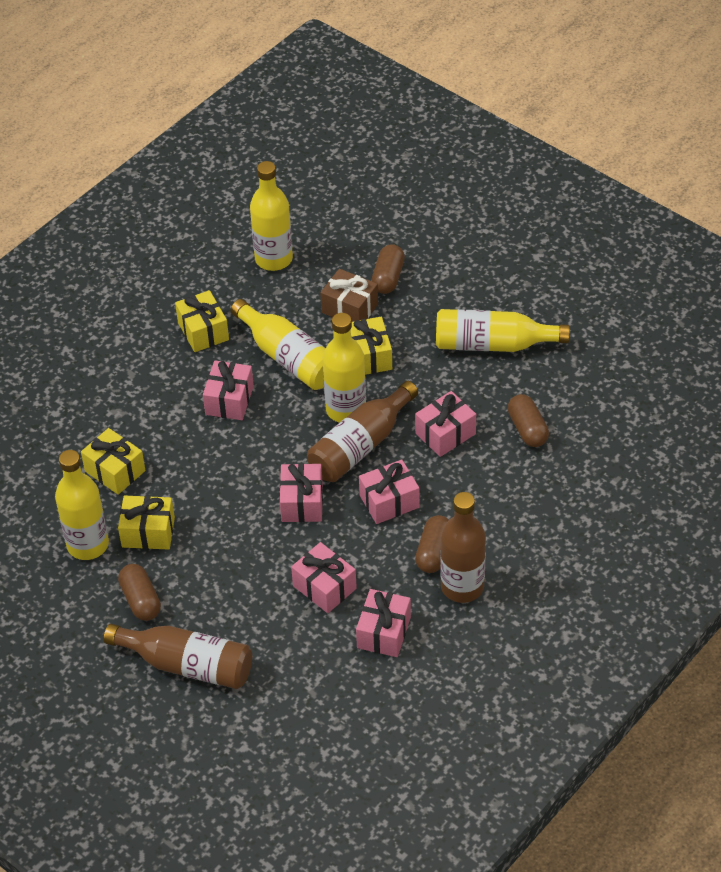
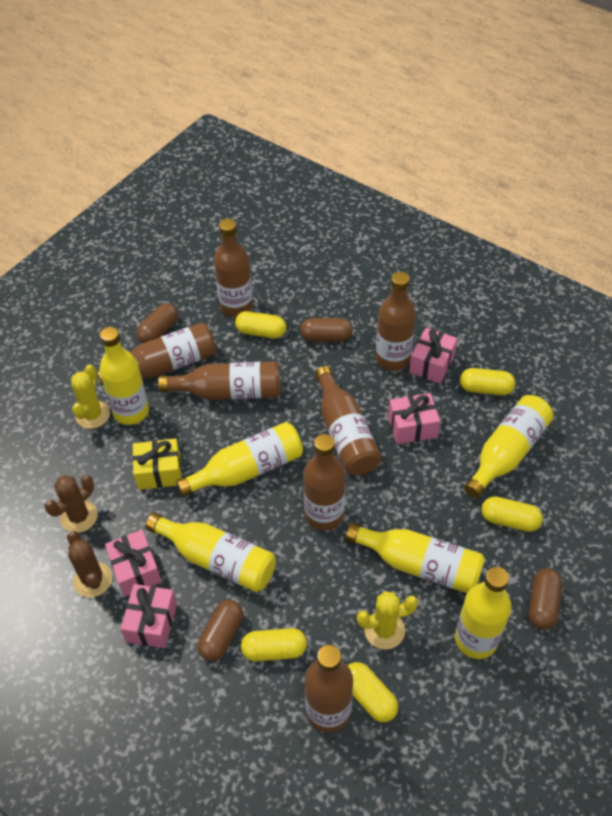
brown bottle: [104,624,252,689] [307,381,418,482] [440,492,486,603] = 3 -> [97,322,216,386] [158,361,280,400] [214,219,253,317] [303,434,345,531] [305,645,353,733] [315,366,382,475] [376,272,416,371] = 7
brown cactus: none = 0 -> [44,475,98,533] [67,531,112,597] = 2
brown gift: [320,269,378,322] = 1 -> none = 0
pink gift: [203,360,254,420] [280,463,323,522] [291,542,357,613] [356,589,411,657] [359,459,420,524] [415,391,476,457] = 6 -> [105,530,162,597] [120,584,177,648] [388,393,440,444] [409,328,458,384] = 4
yellow bottle: [55,450,109,560] [231,299,326,390] [250,161,293,271] [323,313,366,423] [436,309,570,352] = 5 -> [100,327,149,425] [146,513,276,592] [176,422,303,497] [346,523,485,593] [455,567,512,659] [464,395,554,498] = 6
yellow cactus: none = 0 -> [71,364,110,429] [357,591,418,649] = 2
yellow capsule: none = 0 -> [235,311,286,339] [241,628,307,662] [348,662,398,722] [460,368,515,396] [481,496,543,532] = 5
yellow gift: [81,428,146,495] [118,496,175,550] [175,290,229,352] [351,317,392,375] = 4 -> [132,439,182,490] = 1

